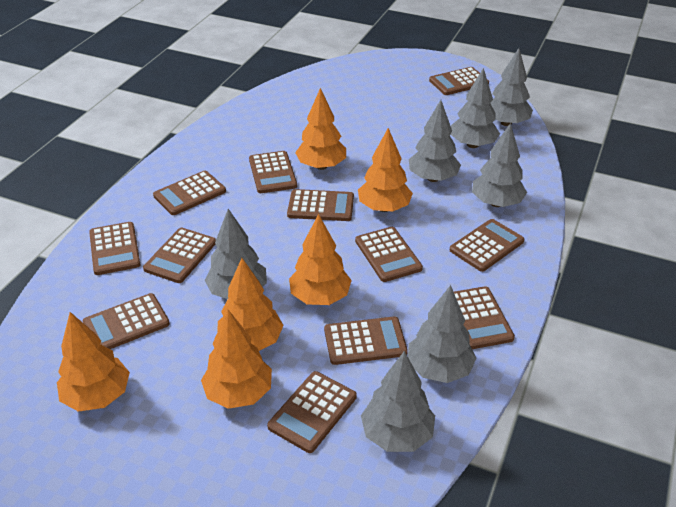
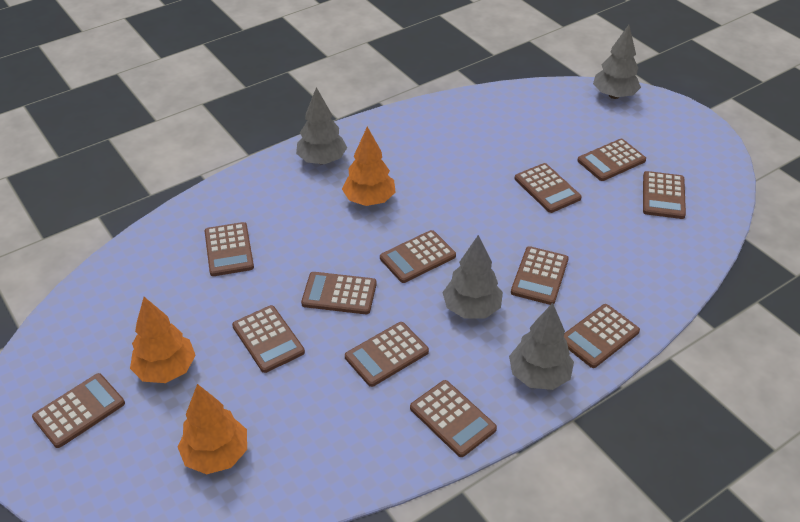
grey tree: [205,209,267,299] [361,351,435,452] [408,285,477,383] [409,100,461,182] [450,68,500,148] [472,123,527,207] [490,48,533,126] = 7 -> [296,87,347,164] [442,235,503,318] [509,303,574,390] [593,25,641,99] = 4
orange tree: [57,312,130,412] [201,309,272,409] [217,258,284,351] [289,214,352,305] [295,88,346,170] [358,128,413,212] = 6 -> [130,297,196,383] [178,384,247,474] [342,127,396,206] = 3

